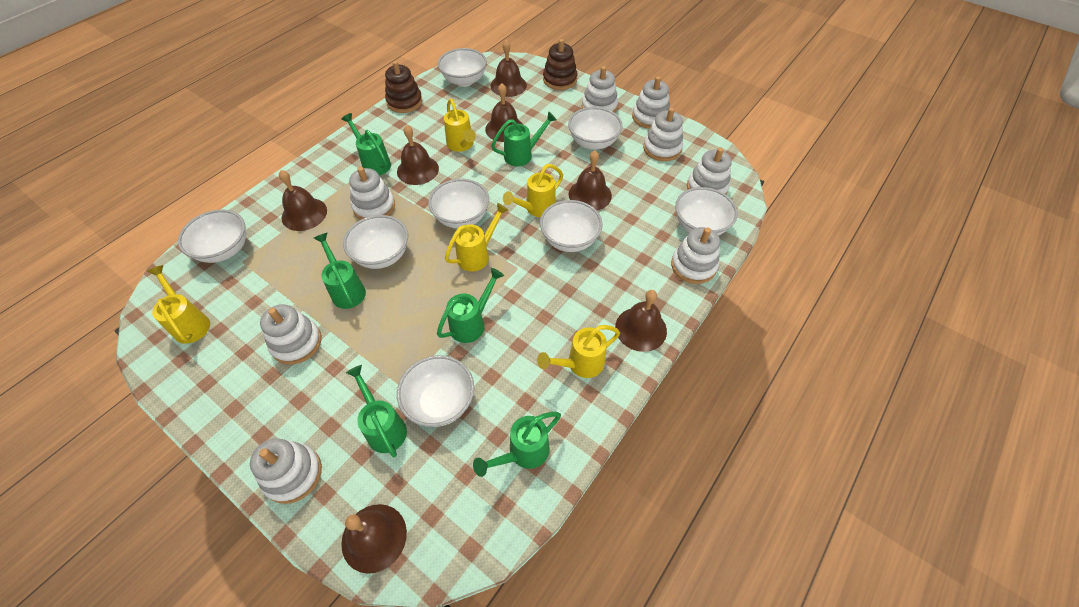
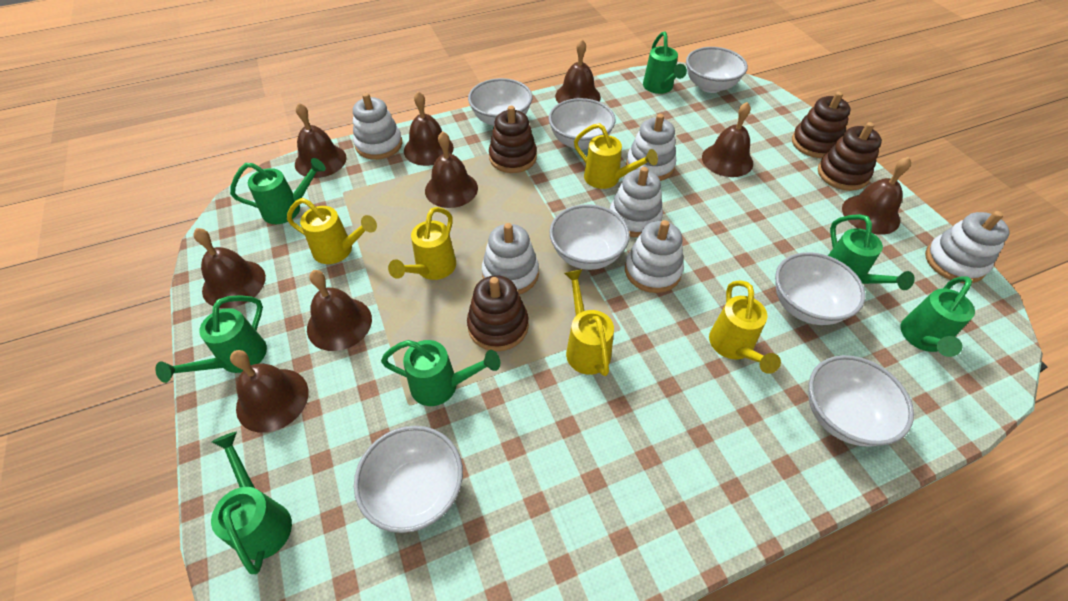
brown bell: [279,170,327,231] [341,504,407,574] [397,125,439,185] [485,83,523,142] [490,40,527,97] [569,150,612,210] [615,290,667,352] = 7 -> [193,228,266,308] [230,350,309,433] [295,103,347,178] [307,270,372,351] [404,91,454,166] [425,131,478,208] [555,39,601,103] [702,102,753,177] [842,157,911,235] = 9
brown stacking toy: [385,61,422,113] [543,39,577,90] = 2 -> [467,275,529,351] [489,106,537,173] [792,92,851,158] [818,122,882,191] = 4
green watering can: [314,233,366,309] [341,113,391,175] [346,365,407,457] [437,268,504,343] [473,412,561,477] [491,111,557,167] = 6 -> [155,295,267,383] [211,432,292,574] [230,158,326,224] [381,340,500,406] [643,31,687,94] [828,214,915,290] [900,276,975,357] = 7
white bowl: [178,210,246,263] [343,215,408,269] [397,355,474,427] [428,179,489,228] [438,48,487,87] [540,200,603,252] [568,107,623,150] [675,187,738,236] = 8 -> [354,426,463,533] [468,78,533,126] [548,98,615,150] [549,204,630,270] [686,47,748,93] [775,252,866,325] [809,355,914,447] = 7
white stacking toy: [250,438,322,504] [260,304,321,365] [349,167,395,220] [582,66,618,113] [632,76,670,129] [643,108,683,161] [671,227,720,284] [687,147,732,195] = 8 -> [353,93,402,160] [482,223,539,294] [610,167,663,237] [625,220,684,293] [626,114,676,181] [925,211,1010,283] = 6

